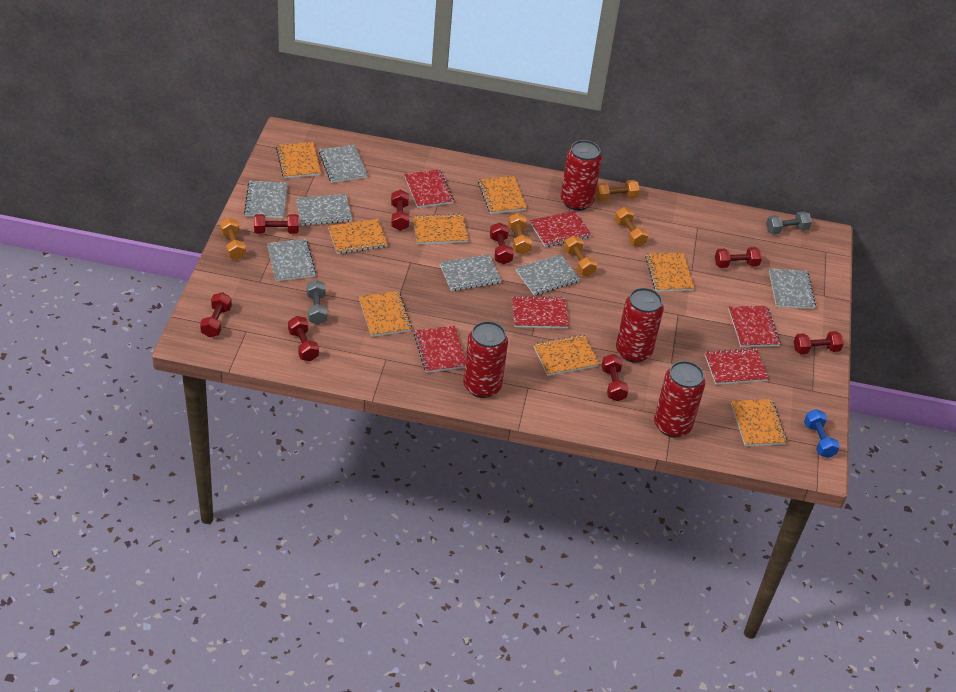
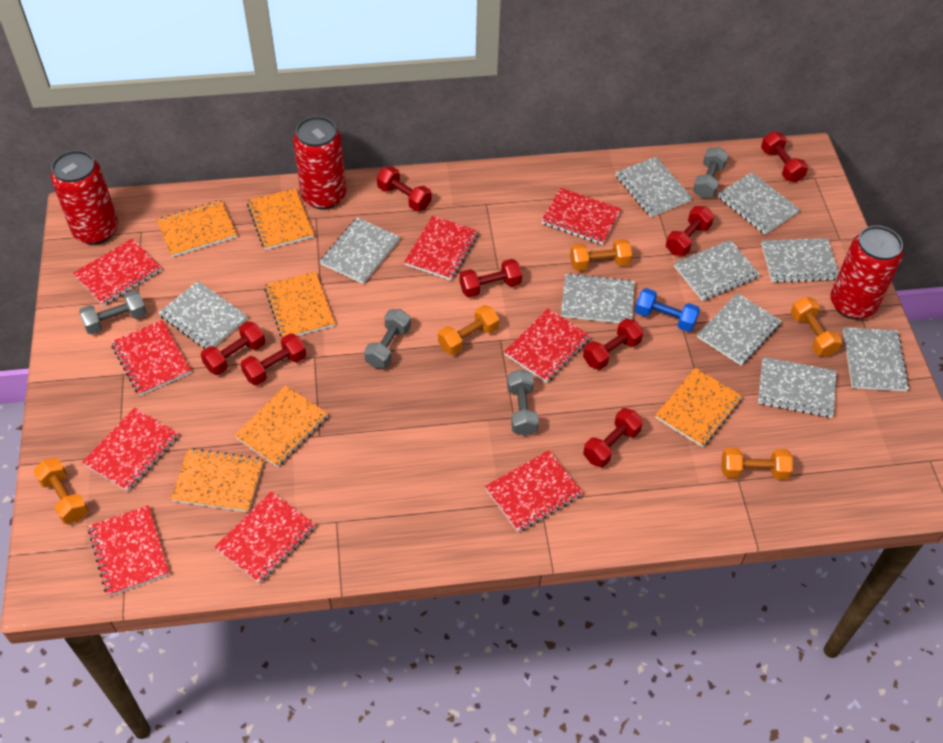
grey dumbbell: [307,280,327,325] [766,211,812,234] = 2 -> [79,290,147,334] [364,309,411,368] [507,369,539,436] [693,147,729,199] = 4
grey notebook: [244,181,288,218] [267,239,316,281] [296,194,352,226] [319,145,368,183] [440,254,502,291] [516,254,580,295] [769,268,816,309] = 7 -> [159,281,248,350] [320,217,400,284] [561,273,635,323] [616,157,692,217] [674,240,760,301] [697,293,782,366] [718,172,800,234] [758,357,836,418] [761,238,839,283] [843,327,909,391] = 10
orange notebook: [276,142,321,178] [328,219,388,254] [359,291,412,337] [413,214,468,244] [478,176,527,214] [534,334,599,376] [645,253,695,292] [731,399,787,446] = 8 -> [157,200,237,257] [171,448,264,512] [234,385,328,467] [247,188,314,250] [264,271,335,338] [655,368,743,447] = 6
red can: [463,321,508,398] [561,140,602,211] [616,288,664,363] [654,361,705,437] = 4 -> [51,150,118,245] [293,116,346,209] [830,226,903,320] = 3
red notebook: [404,169,454,208] [414,326,466,373] [512,295,569,328] [530,211,591,247] [705,348,769,385] [728,306,781,347] = 6 -> [73,238,162,306] [82,407,179,492] [88,505,170,596] [111,320,191,396] [215,491,315,584] [404,216,478,280] [485,450,583,532] [504,309,591,383] [541,188,621,245] = 9

